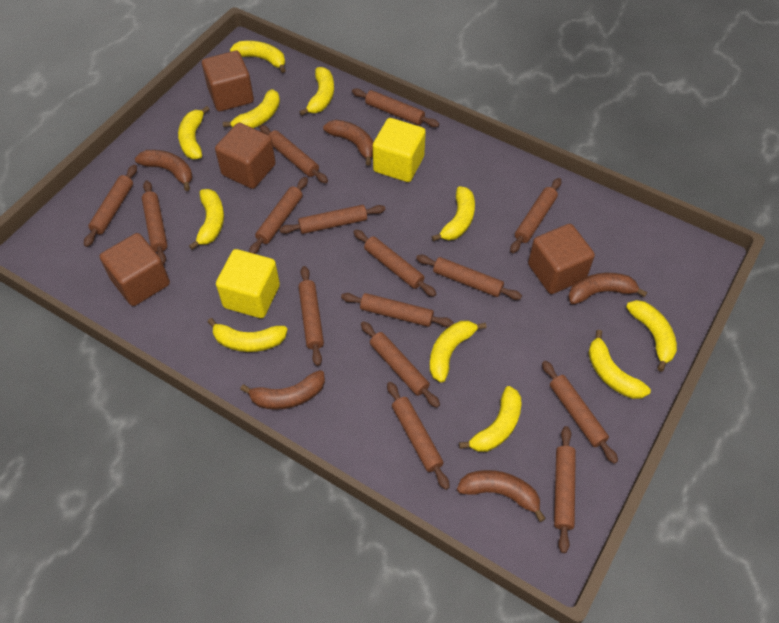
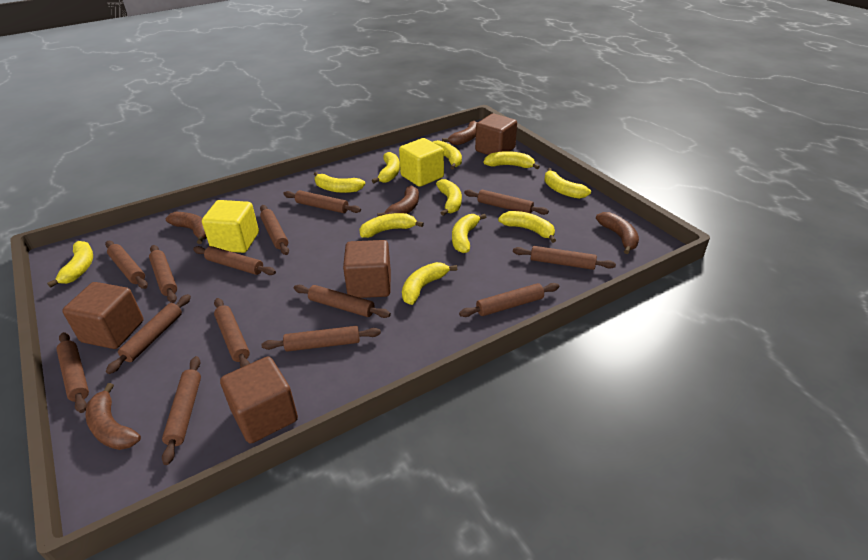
brown rolling pin: [84,165,137,247] [142,181,167,265] [249,177,308,254] [259,125,328,183] [279,205,386,234] [298,266,324,366] [341,293,454,327] [352,88,439,127] [353,229,436,297] [361,321,440,408] [387,382,449,490] [416,255,522,300] [510,178,561,253] [542,361,618,464] [554,426,576,553] = 15 -> [57,332,89,413] [105,241,148,289] [106,294,191,374] [149,245,177,303] [162,356,201,465] [193,246,276,275] [214,298,250,368] [260,205,289,255] [262,326,381,352] [283,190,361,213] [294,285,391,318] [459,283,559,317] [464,190,549,215] [513,246,616,270] = 14

